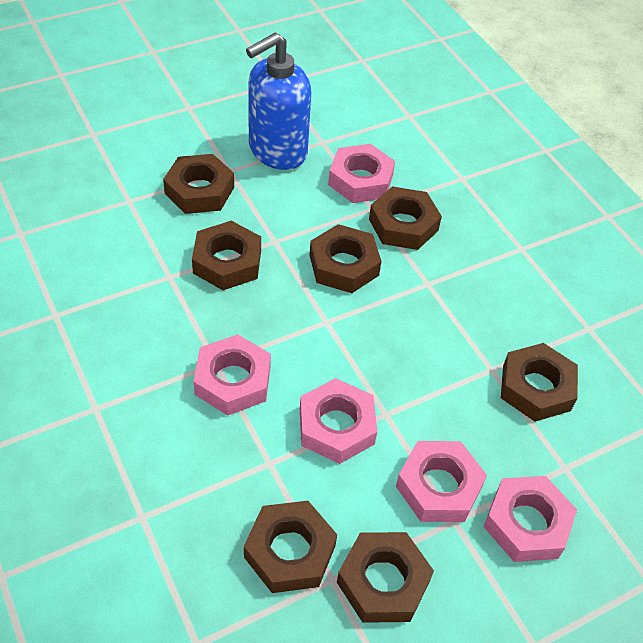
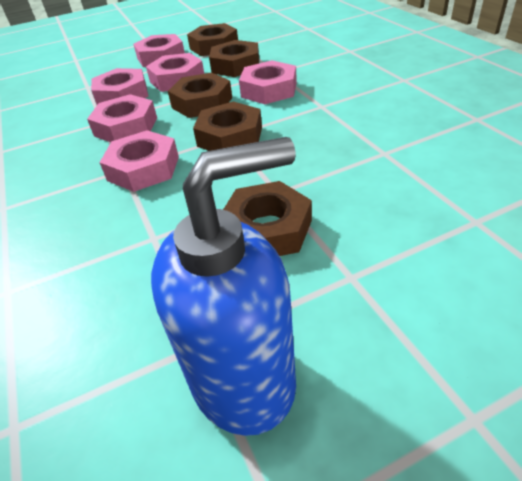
brown nut: [163,154,234,214] [192,221,261,290] [244,501,337,593] [310,224,381,293] [337,532,434,623] [369,186,442,250] [501,343,578,422] = 7 -> [168,73,232,118] [187,23,238,56] [193,101,262,151] [209,40,259,77] [223,181,312,256] = 5
pink nut: [193,334,271,416] [300,378,377,464] [328,144,395,203] [396,441,487,522] [484,476,577,562] = 5 -> [87,94,157,142] [91,68,148,105] [99,130,179,192] [133,34,185,67] [146,53,204,92] [239,60,297,104] = 6

